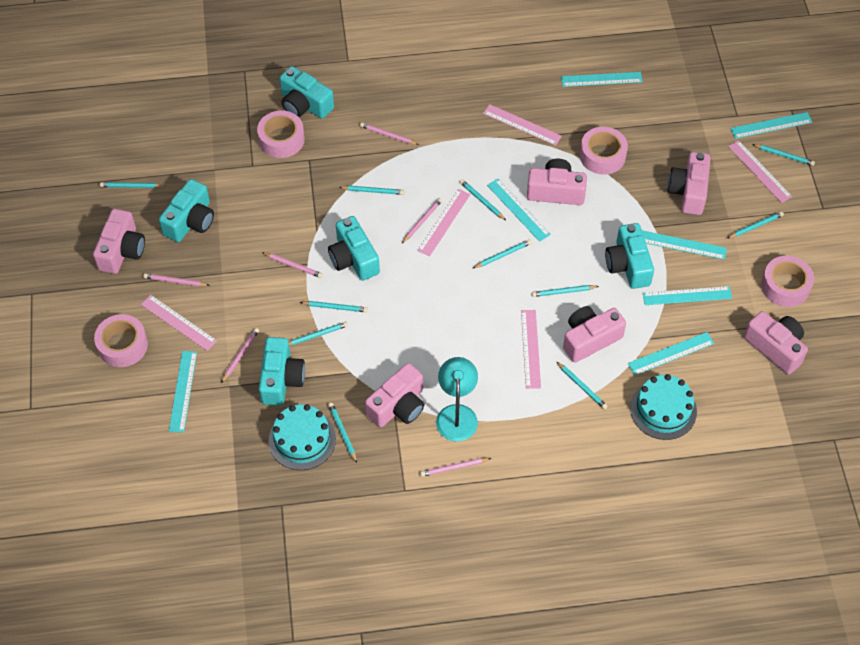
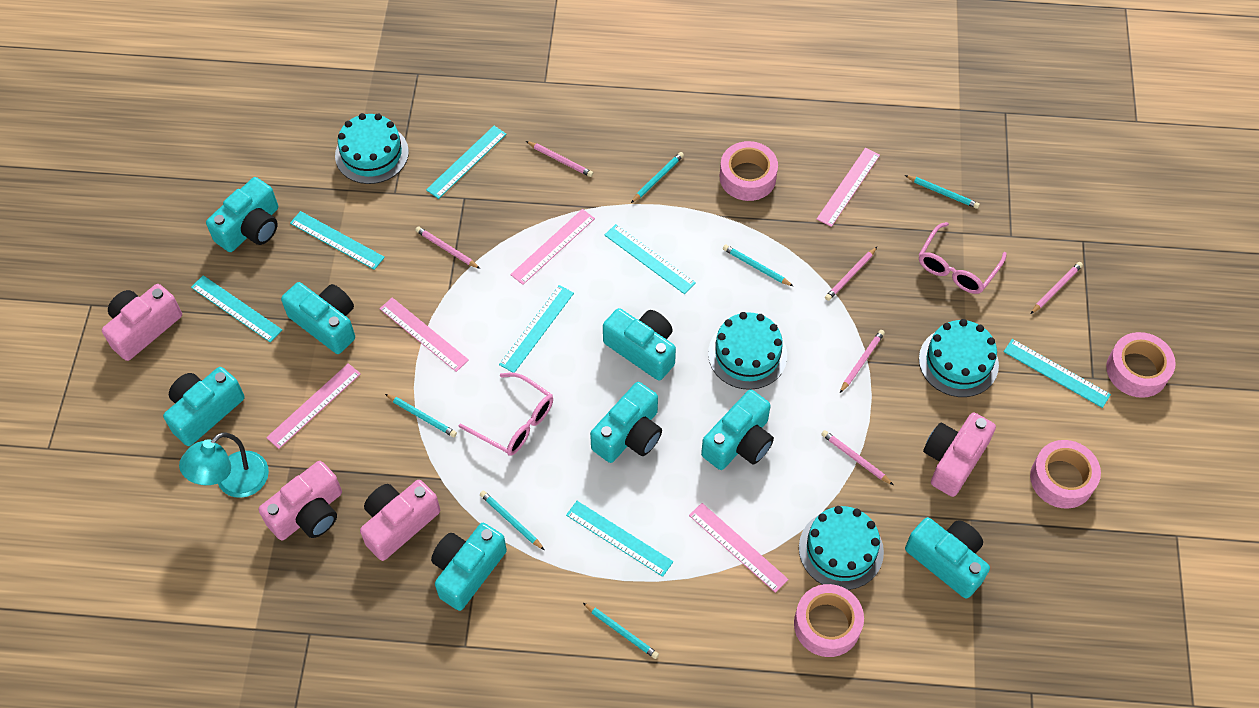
pink camera: [93,209,145,274] [365,363,424,427] [527,159,587,205] [563,306,626,363] [667,152,711,215] [744,311,808,374] = 6 -> [102,284,182,361] [259,461,342,540] [360,480,440,561] [923,413,996,497] = 4
pink glasses: none = 0 -> [459,373,553,456] [919,222,1007,294] = 2
turquoise cake: [269,404,336,470] [630,374,697,440] = 2 -> [335,113,409,184] [708,312,787,390] [799,506,884,590] [919,319,999,397] = 4
turquoise camera: [159,179,214,242] [259,337,305,406] [279,66,334,119] [328,216,380,281] [605,223,654,289] = 5 -> [163,367,245,446] [206,177,278,252] [281,282,355,354] [431,523,507,611] [590,382,662,463] [603,308,676,381] [701,389,774,470] [905,517,990,599] = 8
turquoise pencil: [100,182,165,188] [289,322,348,346] [300,301,368,312] [328,403,357,463] [339,186,404,195] [460,179,506,220] [473,239,532,268] [532,285,599,297] [556,361,608,409] [727,211,784,238] [752,144,815,166] = 11 -> [385,394,457,437] [480,490,544,550] [583,603,659,659] [631,152,684,203] [723,244,793,286] [905,175,980,209] = 6

